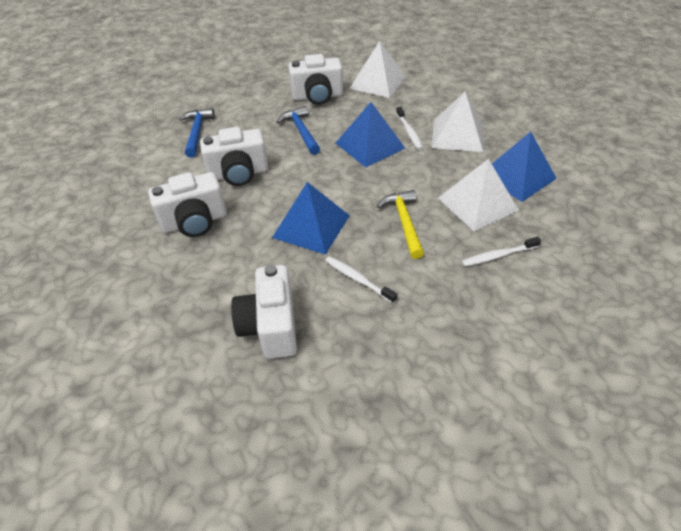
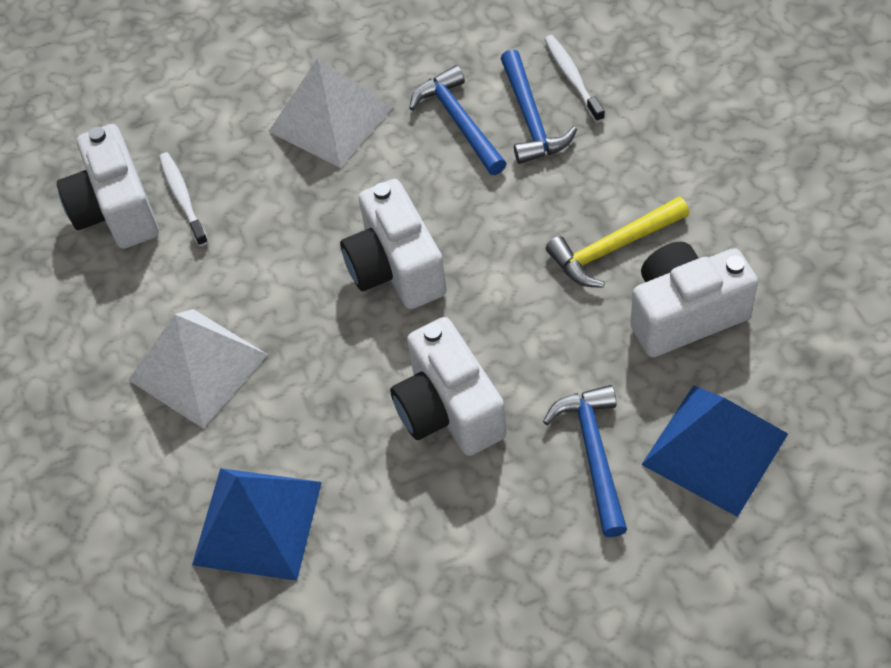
blue hammer: [179,108,215,158] [277,106,320,155] = 2 -> [409,65,507,175] [500,49,577,164] [543,385,627,537] = 3
blue pyramid: [272,182,350,255] [336,102,405,168] [492,132,557,202] = 3 -> [192,468,322,581] [641,385,788,517] = 2
white pyramid: [349,41,406,98] [432,92,483,152] [438,159,519,232] = 3 -> [128,309,268,429] [268,58,393,168] = 2
white toothbrush: [325,256,397,303] [396,107,423,150] [461,237,541,267] = 3 -> [159,152,208,246] [544,35,605,123] = 2

